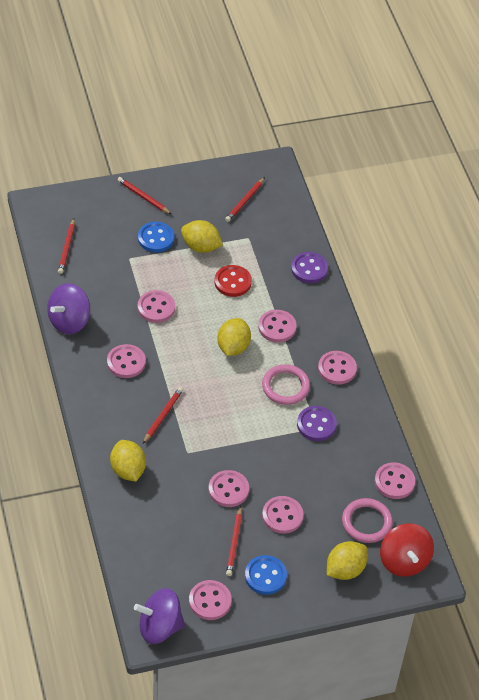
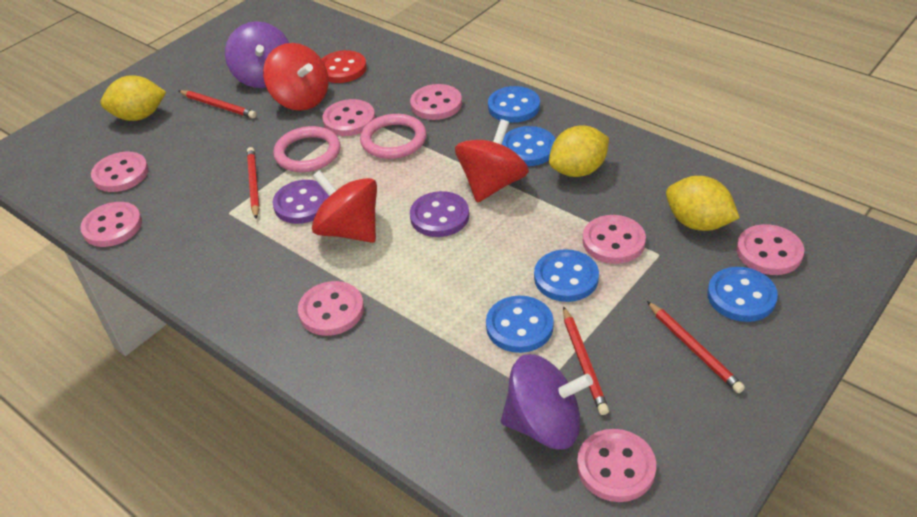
blue button: [138,222,175,252] [245,555,287,595] = 2 -> [486,296,554,353] [488,86,540,123] [502,126,556,166] [534,249,599,302] [707,267,778,322] = 5
red pencil: [58,219,75,274] [117,177,171,214] [143,387,183,444] [225,177,265,222] [226,506,242,576] = 5 -> [179,90,256,118] [247,147,259,219] [563,306,609,415] [647,301,745,393] = 4
red spinning top: [380,523,434,577] = 1 -> [263,43,329,111] [312,170,377,243] [455,119,529,203] = 3
yellow lemon: [110,440,146,482] [181,220,223,253] [217,318,251,356] [327,541,368,580] = 4 -> [100,75,166,121] [549,125,609,177] [666,176,740,231] = 3

